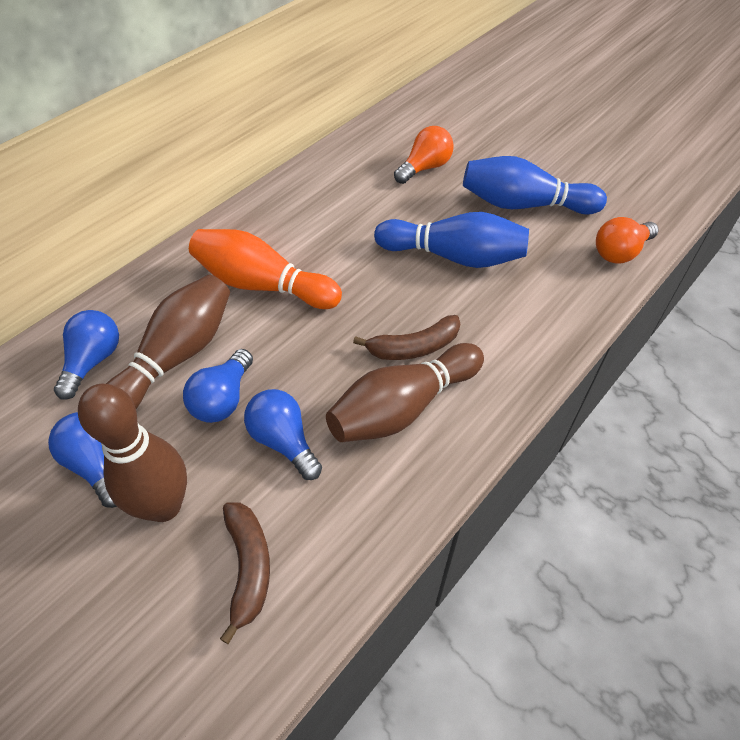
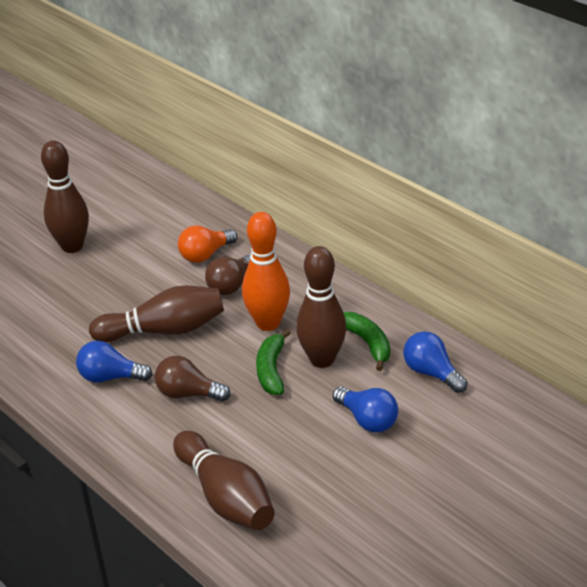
blue bowling pin: [374,212,529,268] [463,156,607,215] = 2 -> none = 0
blue light bulb: [48,412,117,508] [54,310,119,399] [183,349,253,423] [244,389,322,480] = 4 -> [76,341,153,382] [333,387,398,432] [403,331,467,393] = 3
brown banana: [220,502,270,644] [353,315,460,360] = 2 -> none = 0
brown bowling pin: [78,384,187,522] [106,275,230,409] [326,343,484,442] = 3 -> [41,141,89,253] [89,286,224,342] [173,431,275,530] [296,246,347,368] = 4
brown light bulb: none = 0 -> [155,356,231,402] [205,254,250,295] = 2
green banana: none = 0 -> [256,329,291,395] [343,312,390,371] = 2
orange light bulb: [394,126,454,184] [596,217,658,264] = 2 -> [178,225,237,263] = 1

